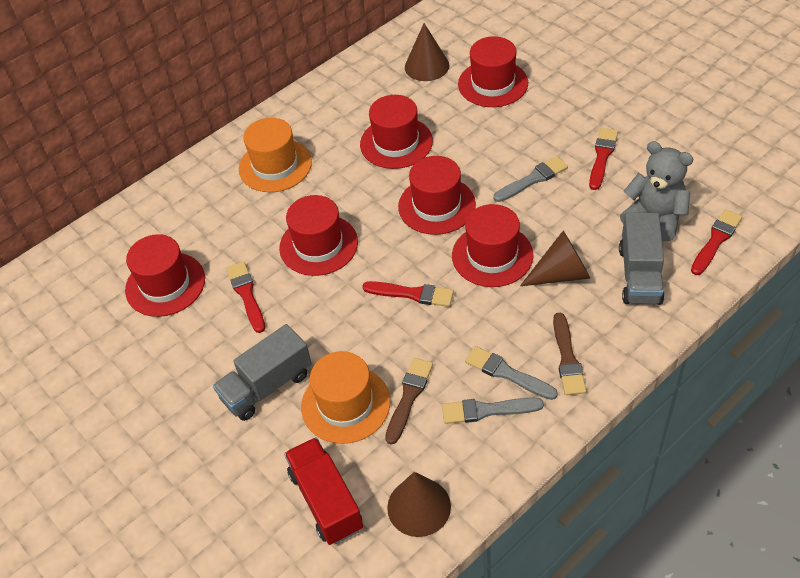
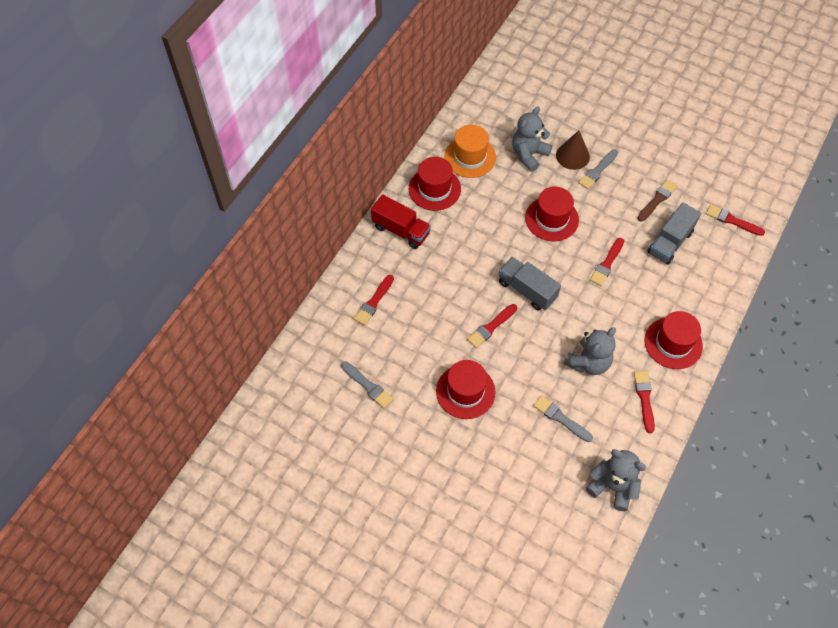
brown brush: [385,358,433,445] [553,313,586,395] = 2 -> [637,180,677,221] = 1
brown cone: [387,472,451,537] [405,23,449,81] [520,231,591,286] = 3 -> [556,131,590,170] = 1
grey teddy bear: [620,141,693,242] = 1 -> [512,106,552,172] [563,327,616,375] [586,449,646,511] = 3
orange hat: [239,118,312,192] [301,351,390,444] = 2 -> [445,125,496,178] = 1
red brush: [227,262,265,333] [362,281,454,307] [589,128,618,190] [691,209,742,275] = 4 -> [354,275,394,325] [467,304,517,348] [590,238,624,286] [634,371,655,433] [706,204,765,236] = 5
red hat: [125,234,205,317] [279,195,358,276] [360,95,433,169] [398,156,476,235] [452,204,533,287] [458,36,528,107] = 6 -> [409,157,461,211] [436,360,496,419] [525,187,579,241] [644,311,703,369] = 4

